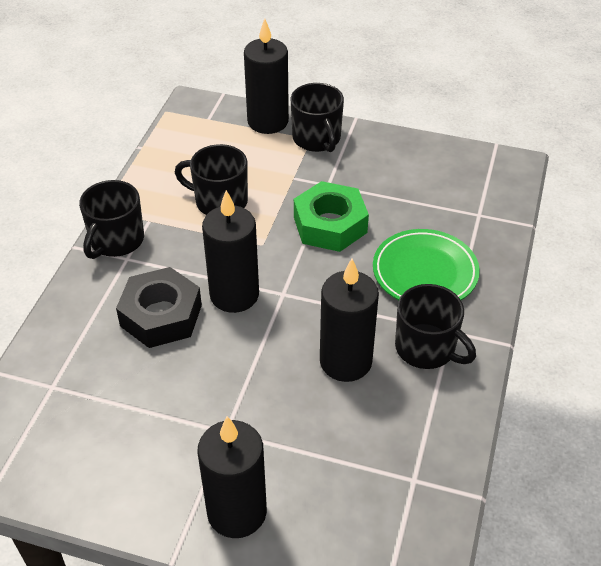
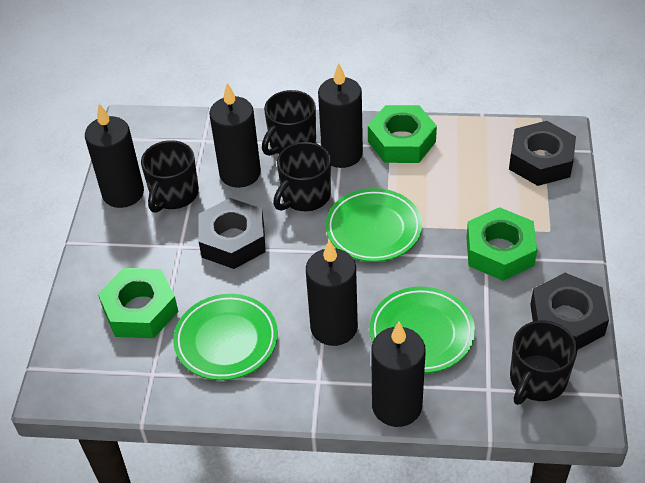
black candle: [197,416,267,538] [202,190,259,313] [244,18,289,134] [320,259,379,382] = 4 -> [85,104,144,208] [209,83,261,188] [306,240,358,346] [318,63,363,168] [371,322,426,427] = 5
black nut: [116,267,202,348] = 1 -> [198,198,266,269] [509,121,576,186] [530,273,609,350] = 3
green nut: [294,181,369,252] = 1 -> [98,268,179,338] [368,105,437,163] [466,207,537,281] = 3
green plate: [373,229,480,300] = 1 -> [173,294,278,380] [326,188,422,262] [370,287,475,373] = 3

